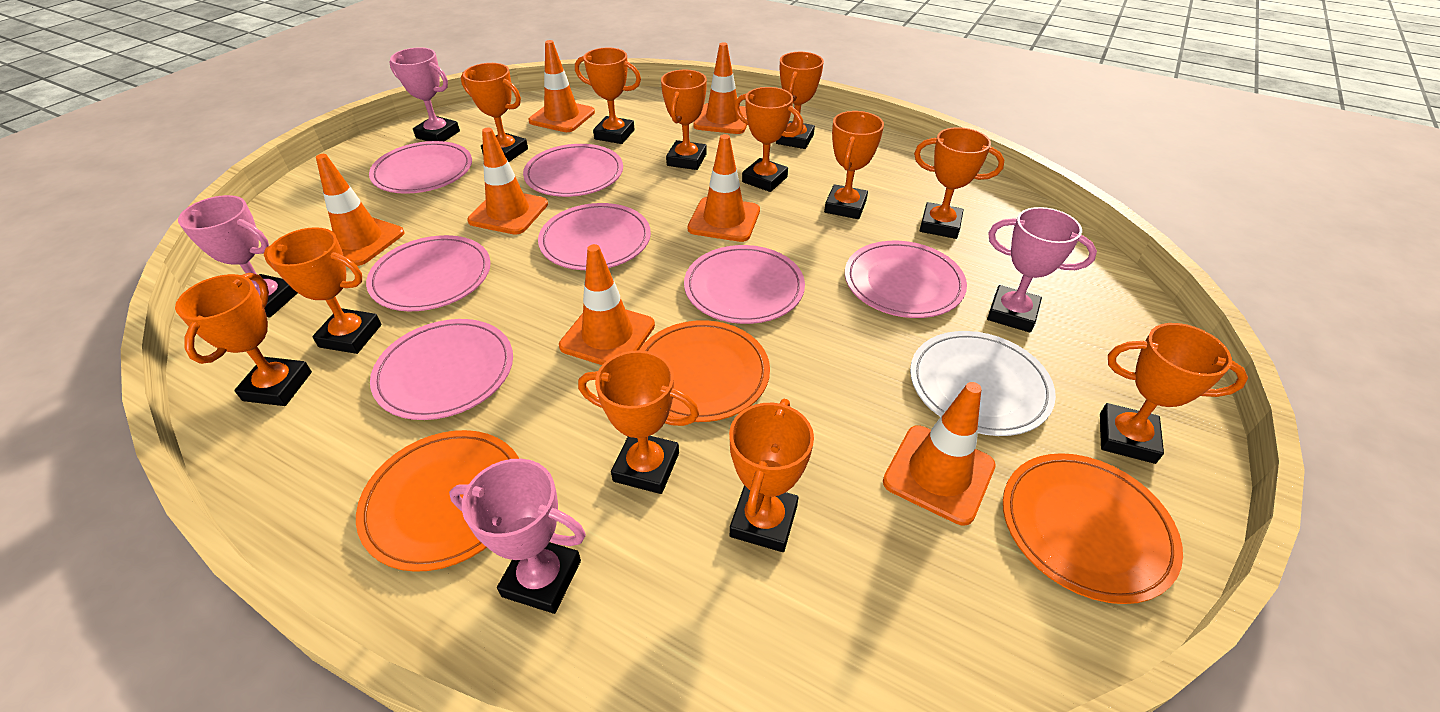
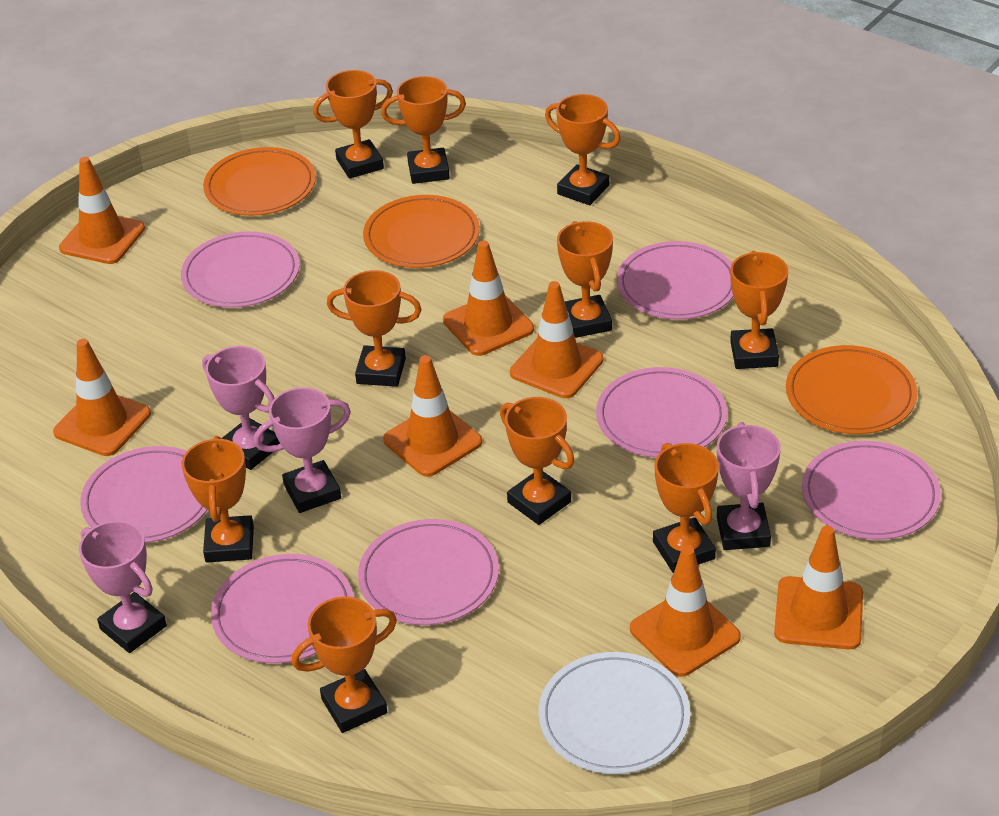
orange trophy: [175,273,312,406] [264,227,382,354] [461,63,528,162] [575,48,641,144] [578,350,699,494] [661,70,707,170] [729,399,814,552] [734,87,804,192] [776,52,824,149] [824,111,884,219] [914,127,1004,239] [1100,323,1248,464] = 12 -> [182,436,254,562] [291,596,397,733] [313,70,393,179] [327,270,422,387] [381,76,466,184] [500,397,575,525] [545,94,620,205] [557,221,613,338] [653,443,719,573] [730,251,788,369] = 10

